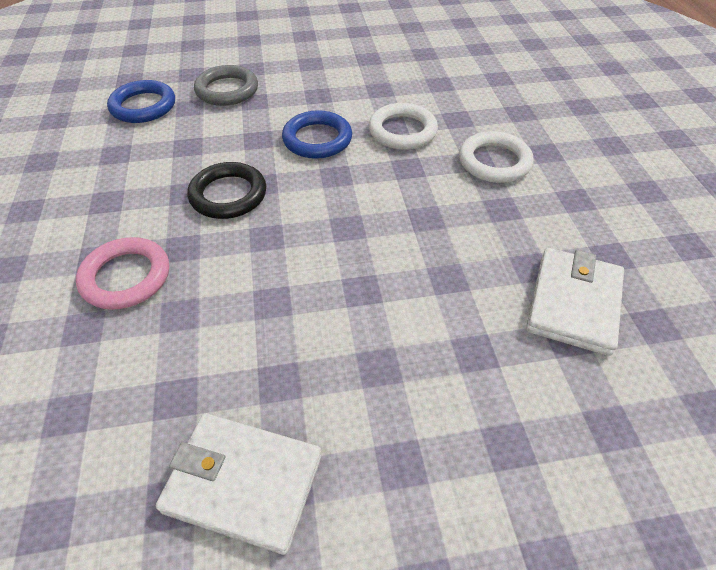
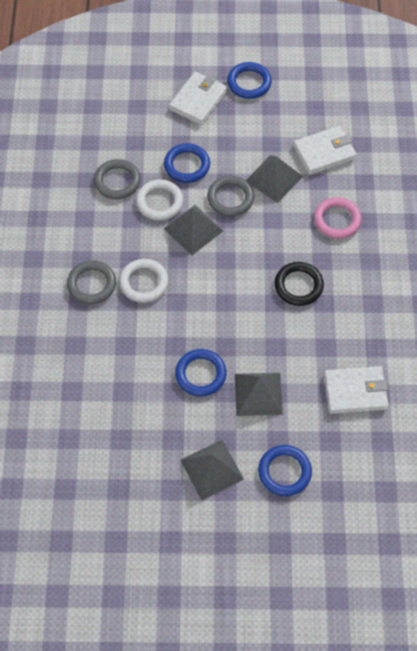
blue ring: [107,80,175,123] [282,110,352,159] = 2 -> [164,143,210,183] [175,349,227,396] [227,62,272,99] [258,445,312,496] = 4
grey pyramid: none = 0 -> [164,205,223,255] [180,440,244,500] [235,373,283,416] [246,155,303,203] = 4
grey ring: [194,65,258,106] = 1 -> [67,260,116,304] [94,159,141,199] [207,176,254,217] = 3
white wallet: [156,413,322,555] [526,248,624,356] = 2 -> [169,72,227,125] [293,126,357,175] [324,366,389,414] = 3

